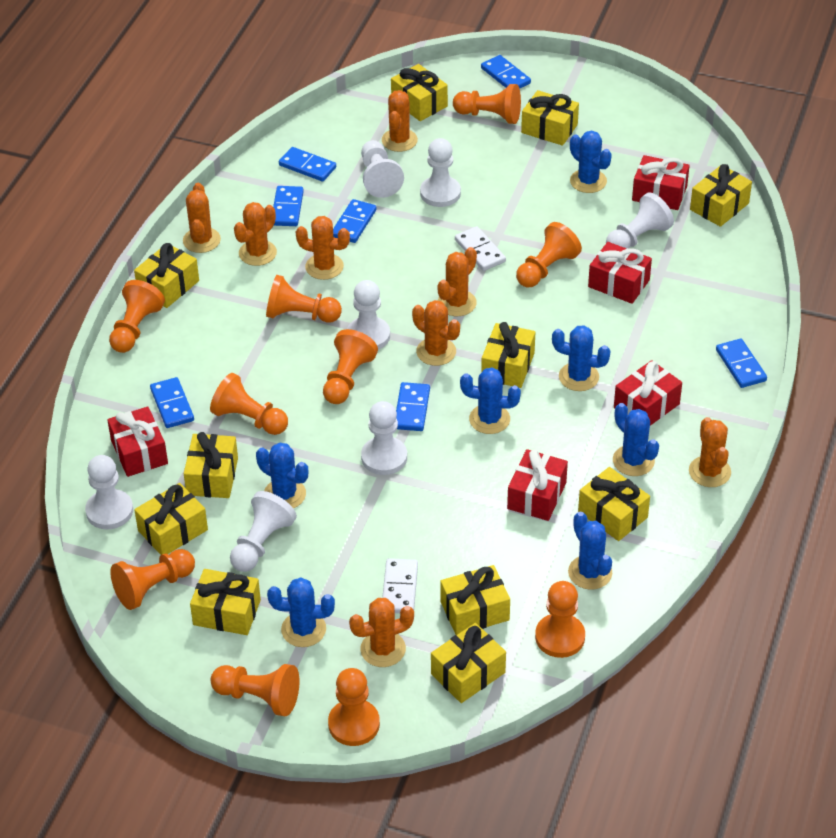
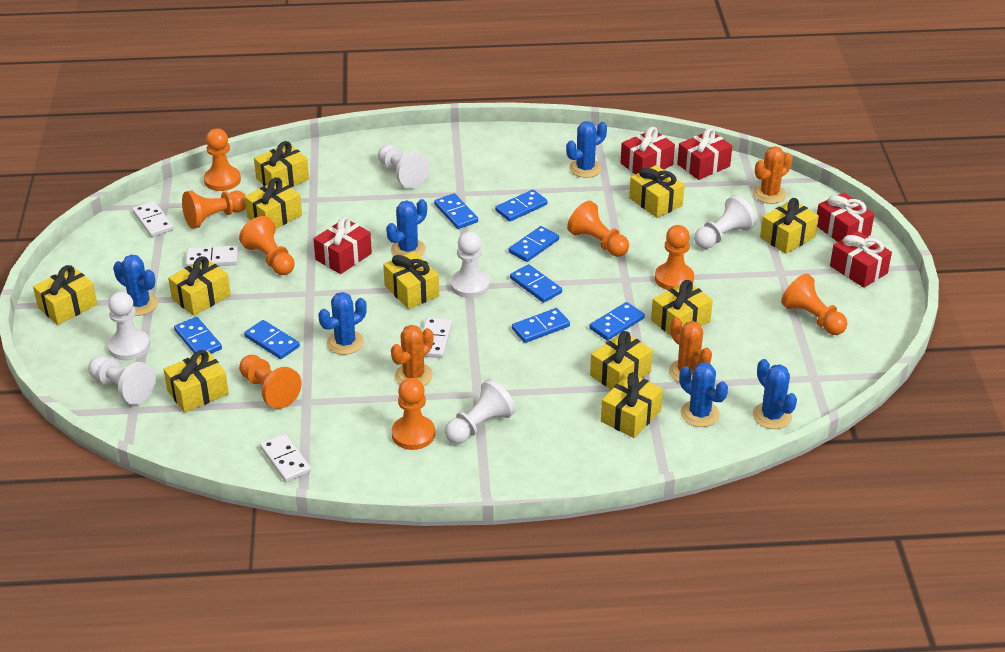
blue cactus: [256,443,308,508] [267,577,335,647] [460,367,521,434] [552,325,610,391] [568,512,612,590] [570,131,612,193] [613,403,659,476] = 7 -> [113,254,158,316] [318,292,367,355] [386,199,427,256] [566,121,607,178] [679,362,728,427] [753,359,797,429] = 6
blue domino: [150,377,194,428] [273,186,304,226] [279,147,336,182] [333,199,377,243] [396,382,430,431] [481,55,531,89] [716,339,767,388] = 7 -> [174,317,222,354] [244,320,300,359] [434,193,478,229] [495,190,548,222] [509,226,559,262] [510,264,562,303] [512,308,570,343] [589,302,645,341] = 8
orange cactus: [183,183,221,253] [234,202,277,266] [296,216,350,280] [349,598,414,667] [382,90,418,152] [412,300,460,366] [437,247,477,316] [689,417,731,487] = 8 -> [391,325,433,386] [669,317,712,383] [753,146,792,204] = 3
orange pawn: [109,280,165,353] [110,549,195,610] [210,373,288,435] [211,664,300,716] [266,275,342,323] [323,329,378,404] [328,668,380,746] [453,84,521,124] [516,222,582,287] [535,581,585,658] = 10 -> [182,190,246,229] [204,129,241,191] [239,216,295,275] [239,355,302,409] [392,378,435,450] [567,201,629,257] [655,225,694,290] [781,274,848,335] = 8
white domino: [382,558,418,613] [455,226,506,271] = 2 -> [132,201,174,237] [186,246,238,267] [260,433,311,482] [422,317,452,358] = 4
white pawn: [85,455,133,529] [230,491,297,572] [347,280,390,350] [361,140,404,198] [361,401,407,475] [420,138,461,207] [606,193,674,249] = 7 -> [88,356,156,405] [108,292,150,360] [378,144,430,189] [445,379,516,444] [450,231,490,298] [694,195,756,249] = 6

